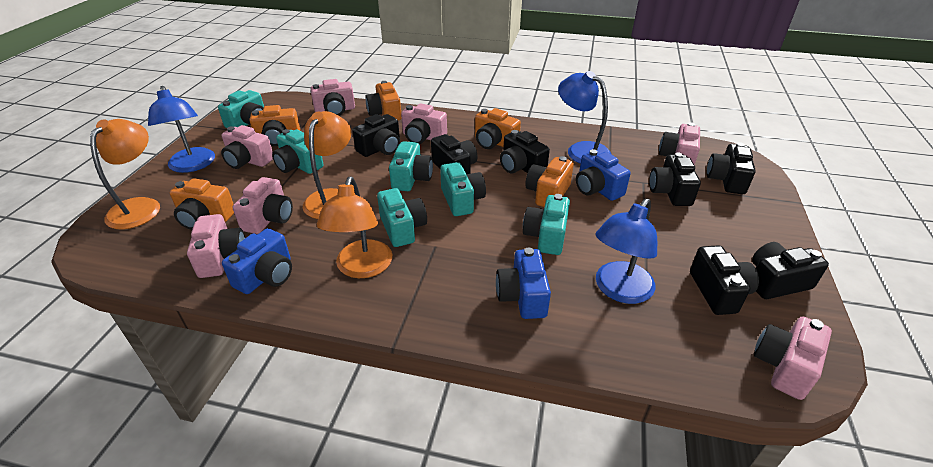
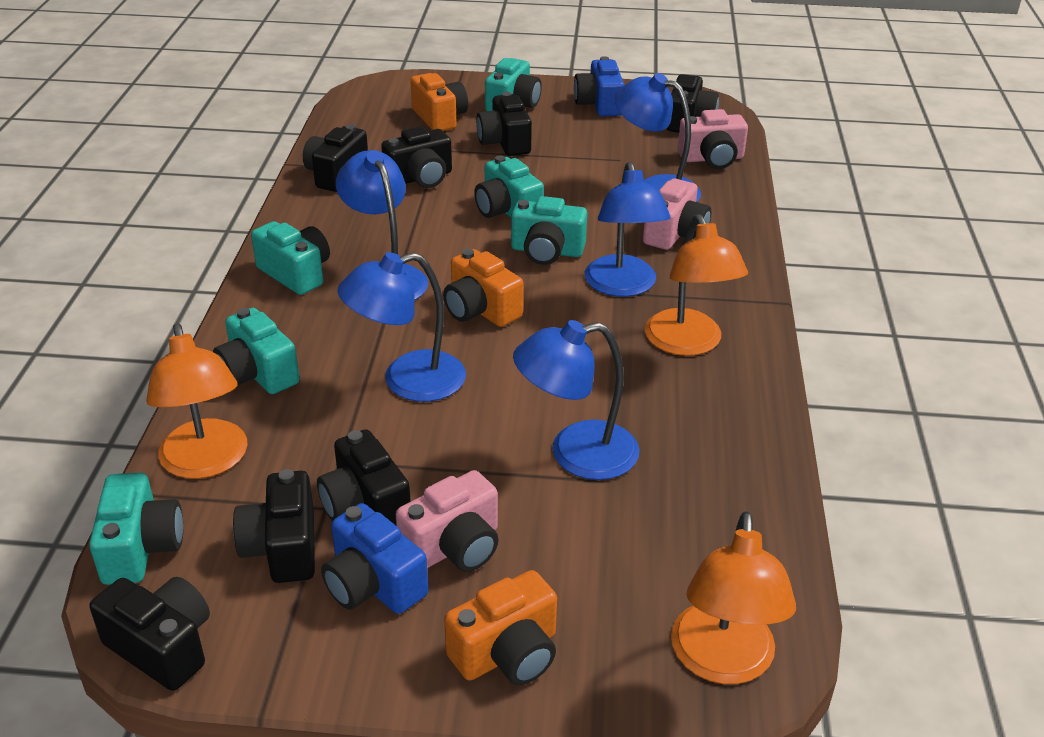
blue camera: [222,228,292,294] [496,247,551,319] [576,149,631,201] = 3 -> [321,503,428,614] [574,56,624,116] = 2
blue lamp: [148,86,215,173] [558,71,612,164] [596,198,657,304] = 3 -> [336,150,428,300] [337,252,466,402] [513,320,639,480] [585,162,671,297] [615,73,701,202] = 5
orange camera: [170,178,234,230] [249,105,300,146] [365,81,401,121] [475,108,521,149] [525,156,574,207] = 5 -> [410,73,468,131] [443,249,523,327] [444,570,557,685] = 3
pink camera: [187,214,245,278] [221,125,273,169] [233,177,293,234] [311,79,355,116] [401,103,447,144] [659,122,700,165] [754,317,832,400] = 7 -> [396,470,499,572] [643,179,711,250] [677,109,748,169] = 3

